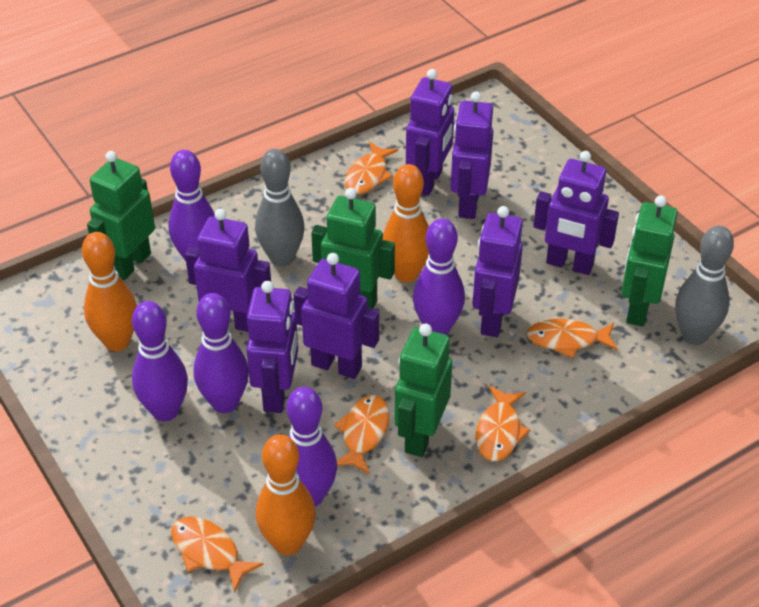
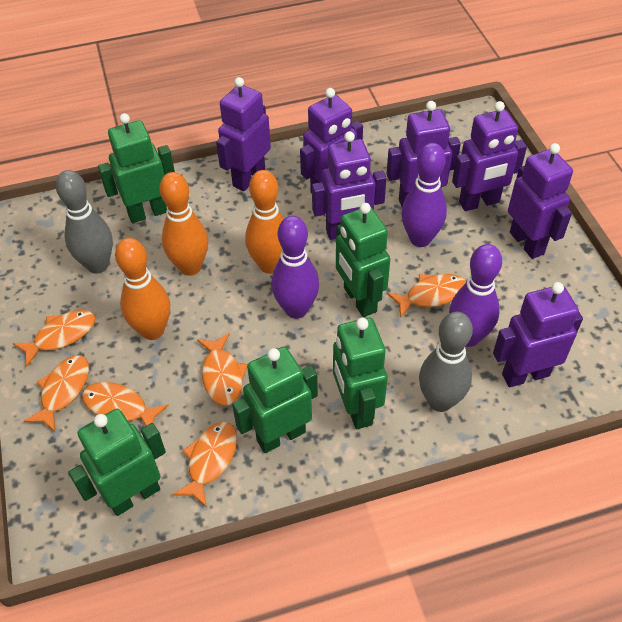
green robot: [87,151,155,280] [311,188,395,309] [394,324,452,457] [621,195,678,326] = 4 -> [68,409,166,516] [98,113,175,223] [232,347,318,453] [333,318,387,429] [336,203,390,317] = 5
orange fish: [171,516,264,592] [334,395,389,474] [345,142,398,194] [476,386,530,461] [527,319,618,358] = 5 -> [13,310,95,367] [24,355,89,432] [82,382,168,426] [172,422,237,508] [197,333,248,406] [387,274,466,318] = 6
purple bowling pin: [132,301,188,421] [168,150,215,261] [194,293,249,413] [286,387,337,506] [413,218,465,335] = 5 -> [271,216,319,319] [401,143,447,247] [449,244,502,347] = 3

